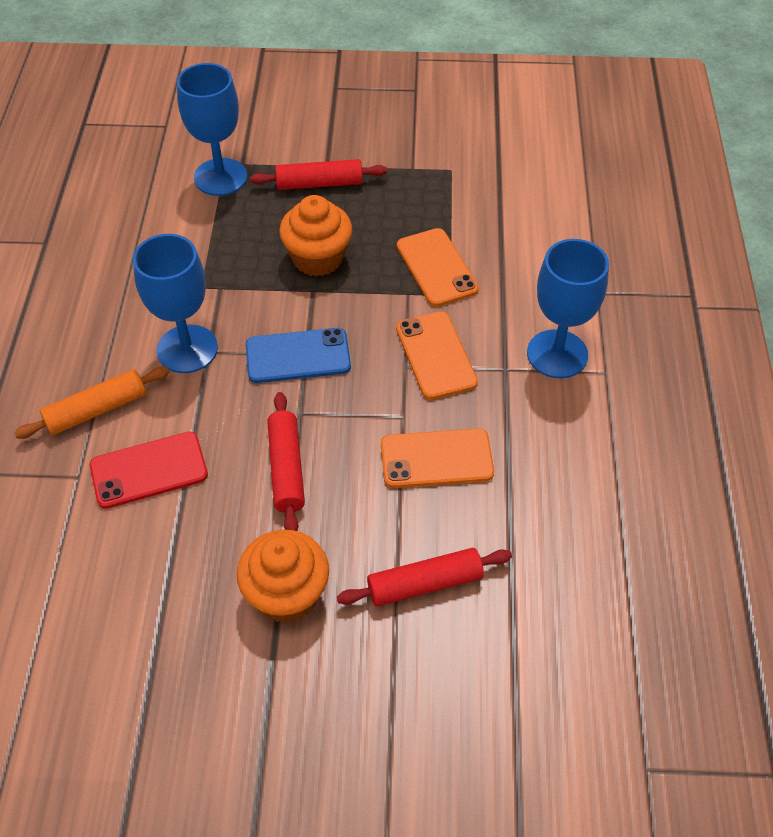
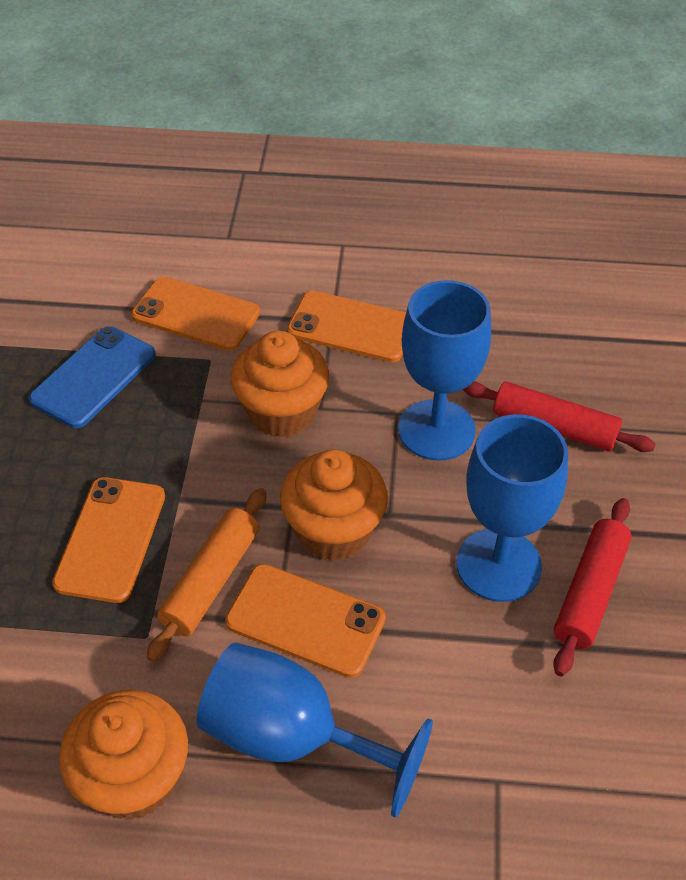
orange cupcake: [237,530,329,623] [279,195,352,277] = 2 -> [59,690,188,820] [231,331,329,438] [280,450,388,561] = 3
orange phone: [381,428,494,488] [396,311,478,400] [397,228,479,307] = 3 -> [52,477,165,603] [131,277,260,351] [225,564,386,678] [287,291,406,362] = 4
red phone: [90,432,208,509] = 1 -> none = 0
red rolling pin: [250,159,387,190] [267,392,305,531] [337,548,512,606] = 3 -> [463,381,656,452] [553,498,632,676] = 2

